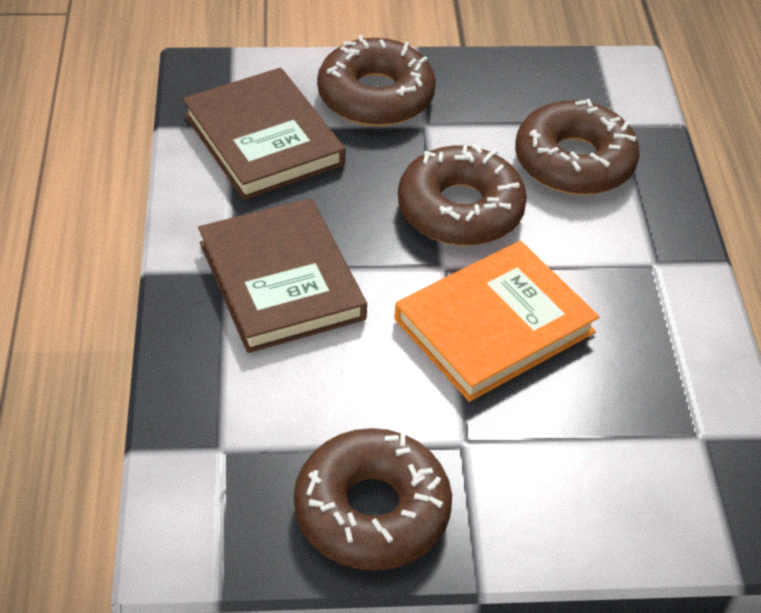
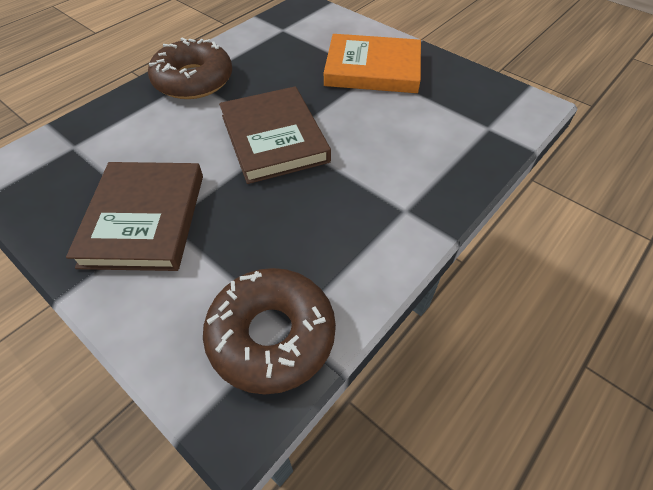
brown donut: [294,428,452,571] [317,35,436,126] [398,144,527,246] [515,99,640,195] = 4 -> [148,38,232,99] [203,268,336,394] = 2

